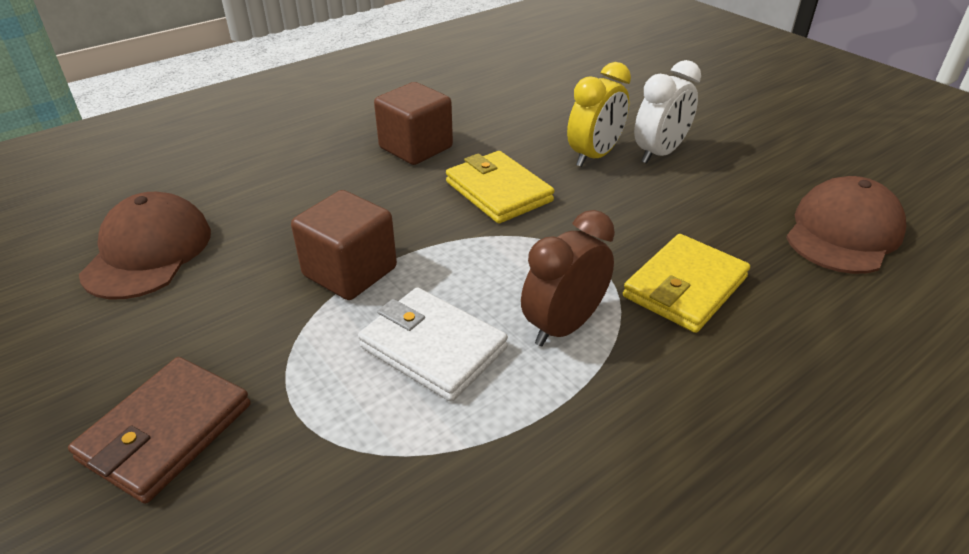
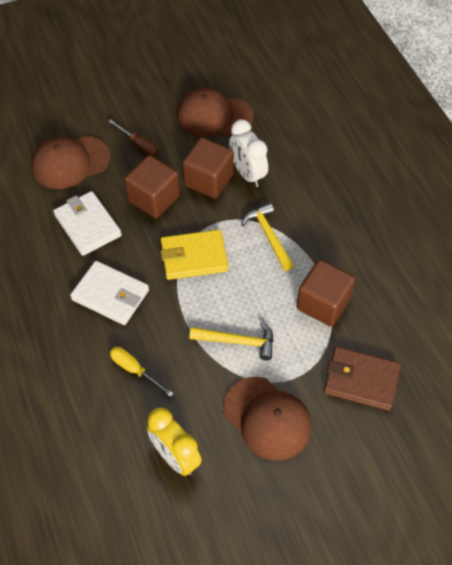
brown cap: [79,192,211,299] [786,176,906,274] = 2 -> [31,136,110,189] [177,88,253,137] [223,377,312,461] = 3
brown clock: [521,210,615,346] = 1 -> none = 0
brown cube: [291,190,397,300] [374,82,453,165] = 2 -> [125,155,180,218] [183,138,234,198] [296,260,355,326] = 3
brown screwdriver: none = 0 -> [108,119,159,157] = 1
white wallet: [358,287,508,402] = 1 -> [53,191,122,256] [70,261,149,325] = 2
yellow hammer: none = 0 -> [189,322,274,361] [241,203,294,271] = 2
yellow screwdriver: none = 0 -> [110,347,173,397] = 1
yellow wallet: [446,151,554,224] [623,234,750,333] = 2 -> [161,230,228,280] = 1

